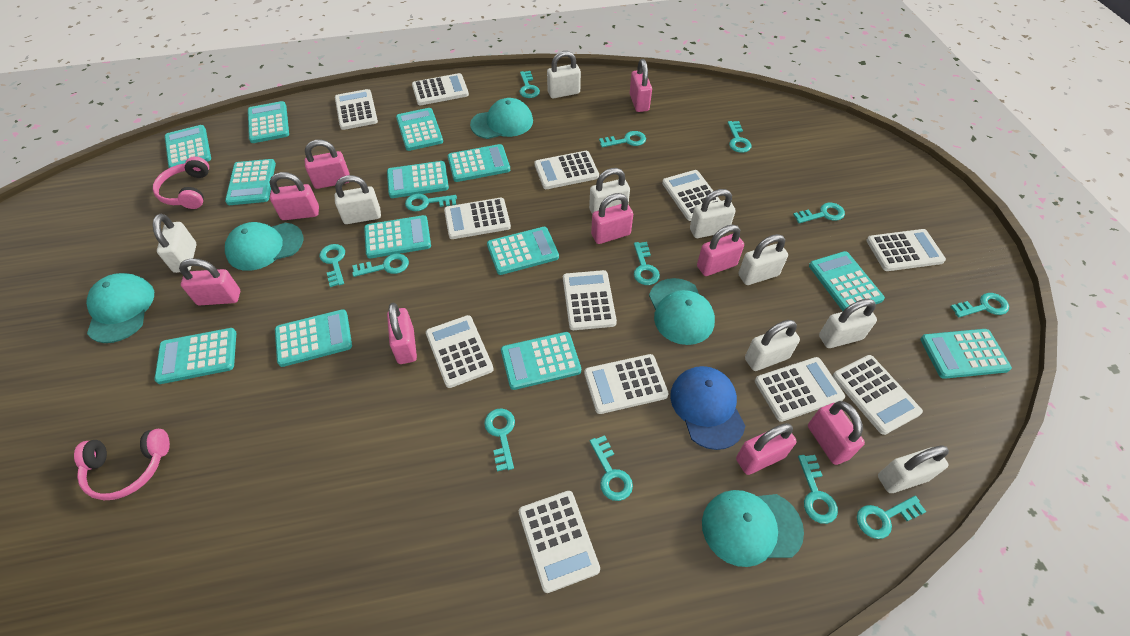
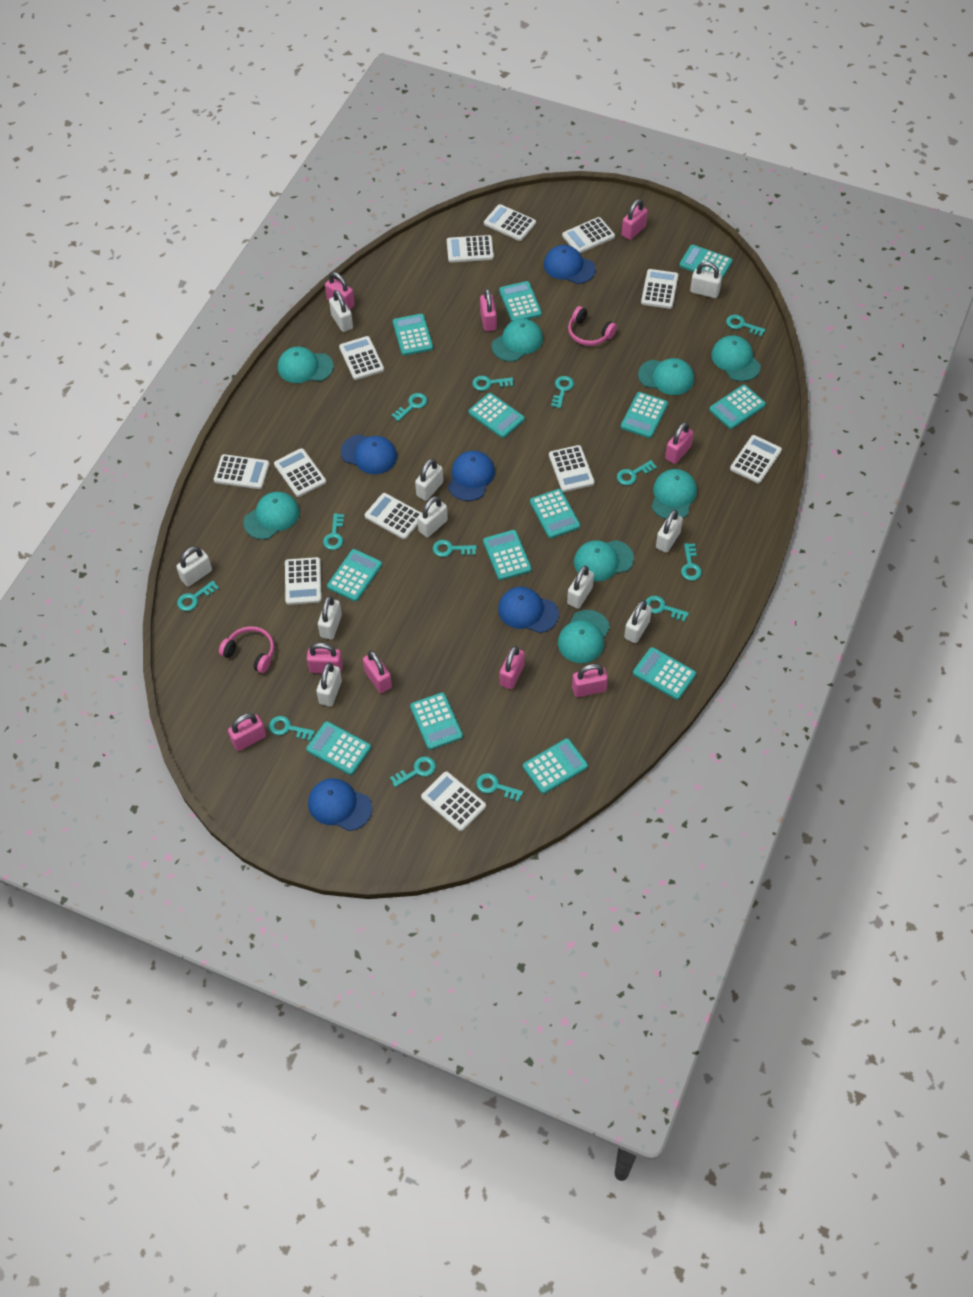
blue cap: [670,366,745,450] = 1 -> [308,778,372,831] [341,434,397,474] [448,451,495,501] [498,587,559,633] [544,245,596,284] = 5
turquoise cap: [86,273,154,343] [225,222,303,271] [470,98,533,139] [649,278,715,345] [702,490,804,567] = 5 -> [244,492,300,540] [278,347,334,383] [492,318,543,362] [558,610,610,663] [574,540,634,582] [638,358,694,395] [652,469,697,519] [711,335,761,382] = 8
white padlock: [152,214,197,273] [335,175,381,224] [547,51,581,98] [589,168,630,214] [690,189,736,238] [738,234,788,285] [745,320,800,371] [819,299,877,348] [878,446,949,493] = 9 -> [176,546,212,587] [316,662,342,706] [318,596,342,640] [329,290,353,332] [415,458,443,501] [417,496,448,537] [567,566,594,609] [624,600,652,643] [656,510,683,553] [690,262,722,298] = 10

